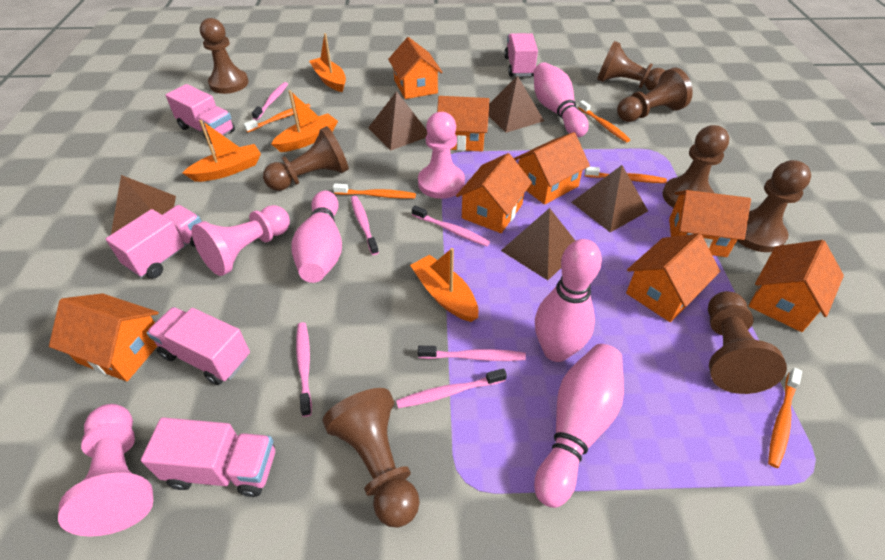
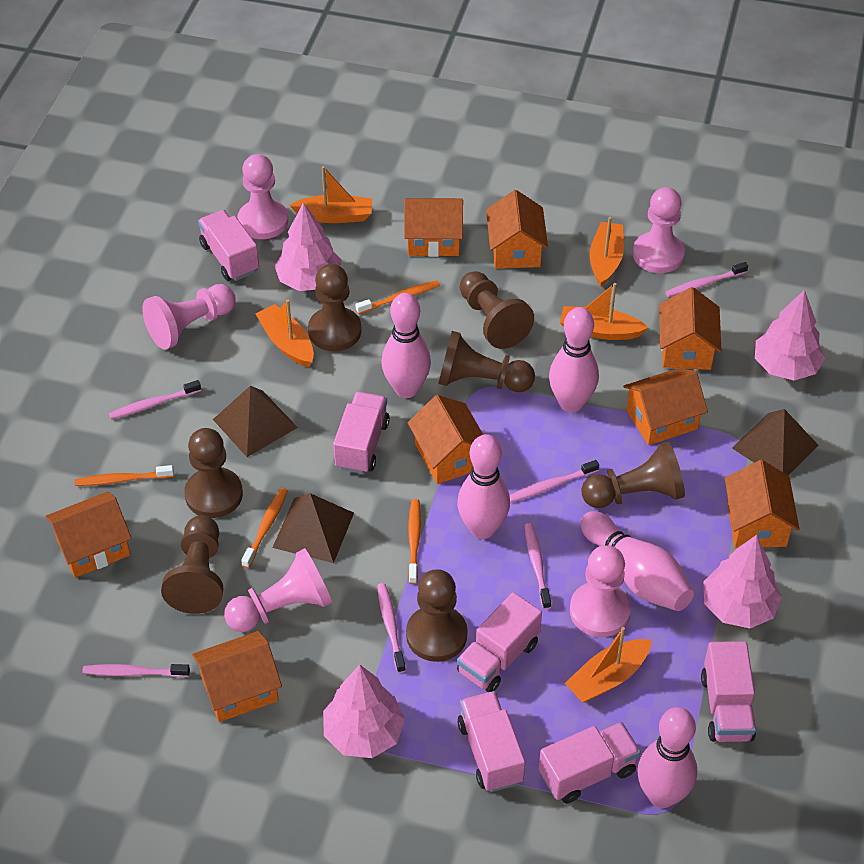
brown pawn: [200,18,249,94] [263,126,349,191] [322,388,420,528] [597,41,665,91] [617,68,693,122] [662,125,729,208] [708,291,787,394] [737,160,811,252] = 8 -> [161,515,223,614] [184,428,243,518] [308,264,362,351] [406,569,467,662] [438,331,535,392] [460,271,534,349] [581,442,685,508] = 7
brown pyramid: [111,175,176,234] [368,91,427,151] [488,75,544,133] [501,208,575,280] [571,165,648,232] = 5 -> [213,386,298,457] [272,493,354,563] [732,409,819,476] = 3
orange boat: [183,120,261,182] [271,90,338,152] [309,33,346,92] [410,248,478,322] = 4 -> [255,299,314,367] [290,166,372,223] [560,283,649,340] [565,627,652,703] [590,217,624,287] = 5
orange toothbrush: [243,104,311,132] [333,183,416,199] [578,100,630,143] [585,167,667,183] [768,368,802,468] = 5 -> [75,465,174,486] [241,488,288,568] [355,280,440,314] [408,499,421,584] = 4
pink bowling pin: [291,191,342,283] [534,62,589,137] [534,344,624,508] [535,239,602,362] = 4 -> [381,293,431,398] [457,434,510,539] [549,307,599,412] [580,511,694,611] [637,707,697,808] = 5
pink pawn: [58,404,153,537] [192,205,290,276] [418,112,465,199] = 3 -> [142,284,236,350] [224,548,332,632] [237,154,288,239] [570,545,631,637] [633,187,685,273] = 5
pink tree: none = 0 -> [274,202,342,291] [323,665,405,758] [704,535,782,628] [755,290,825,381] = 4
pink truck: [106,205,202,278] [141,417,275,497] [147,307,250,385] [166,84,235,144] [504,33,538,77] = 5 -> [198,210,259,281] [333,392,390,474] [457,592,542,692] [458,691,525,792] [539,722,641,804] [701,641,756,742] = 6

